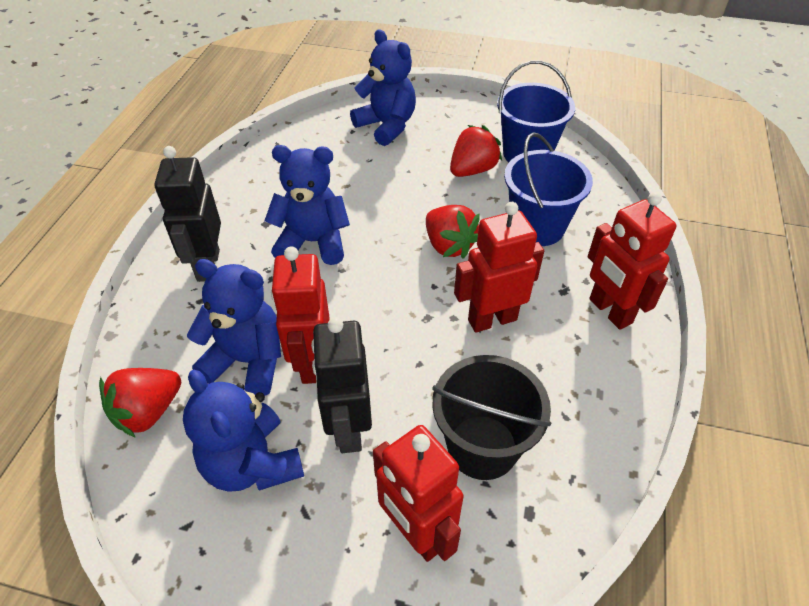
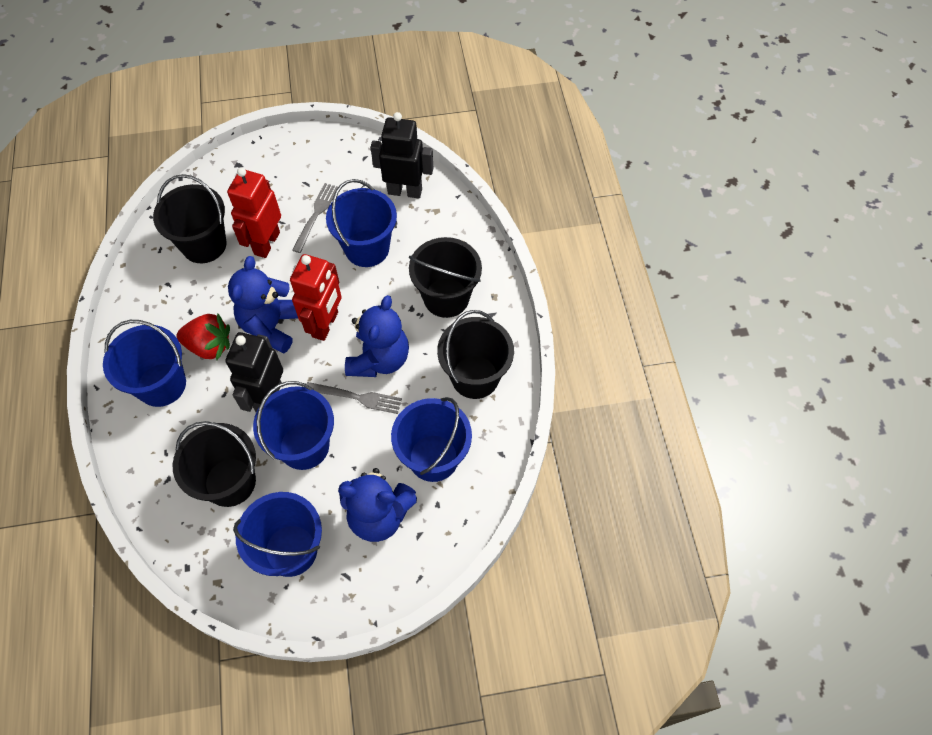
black bucket: [432,355,551,480] = 1 -> [153,174,226,263] [172,421,256,507] [409,237,482,318] [437,310,514,399] = 4
blue bucket: [497,60,575,162] [504,133,593,246] = 2 -> [103,320,186,407] [233,492,322,577] [253,381,334,470] [326,179,397,267] [391,397,472,482] = 5
blue teddy bear: [183,369,304,491] [187,259,281,396] [264,145,350,265] [350,29,416,146] = 4 -> [228,256,298,354] [338,468,417,542] [345,295,409,377] = 3
grey fork: none = 0 -> [292,183,338,253] [306,382,402,414] = 2
red robot: [271,246,329,384] [373,425,464,562] [454,202,544,333] [588,192,677,330] = 4 -> [227,167,281,258] [290,254,342,341] = 2
red strawberry: [99,368,181,438] [426,205,480,259] [450,125,502,177] = 3 -> [177,313,230,360] = 1

